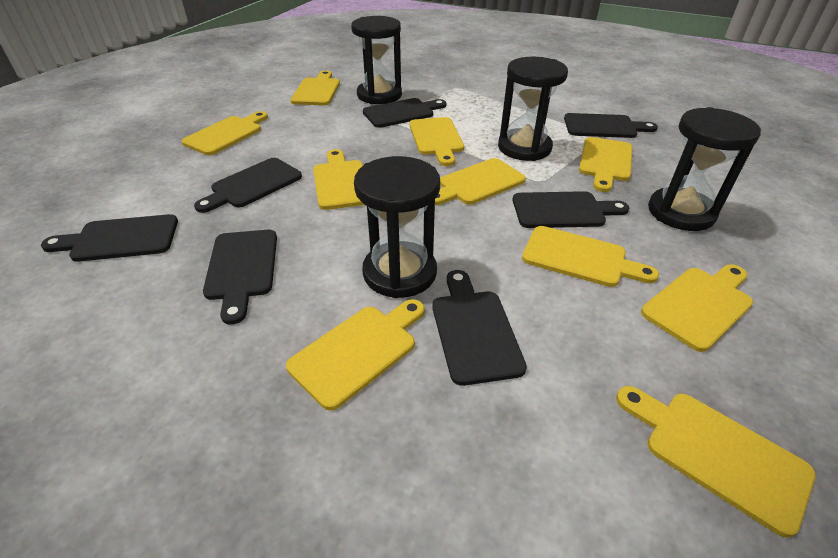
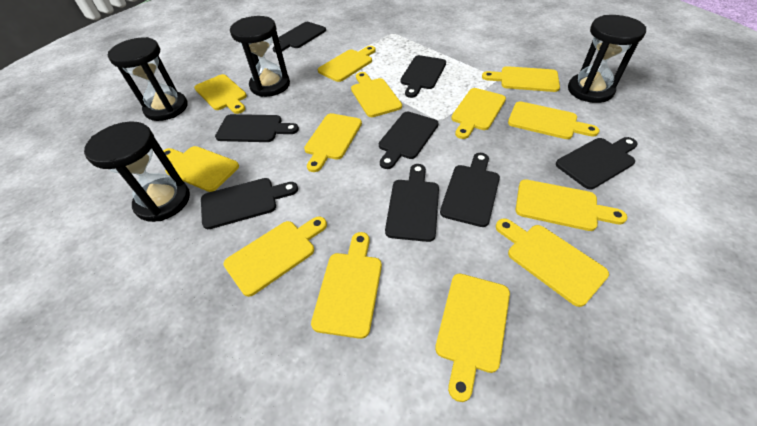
black cutting board: [41,214,178,262] [194,158,302,213] [203,230,277,325] [363,98,447,128] [432,270,527,386] [512,191,629,228] [564,113,658,138] = 7 -> [201,178,298,229] [215,114,299,142] [272,22,326,53] [379,112,439,169] [385,164,439,242] [400,55,446,98] [440,153,500,227] [556,137,638,189] = 8
yellow cutting board: [182,111,268,155] [286,299,425,411] [290,71,340,105] [313,149,365,210] [409,117,464,166] [435,158,526,205] [522,226,659,287] [579,137,632,192] [616,386,816,538] [641,264,753,352] = 10 -> [163,146,239,192] [194,74,247,114] [223,216,327,297] [304,113,362,172] [311,232,382,339] [318,46,376,82] [351,72,402,117] [435,274,510,402] [451,88,506,139] [482,66,560,92] [496,218,609,307] [508,102,599,139] [516,180,627,231] = 13

